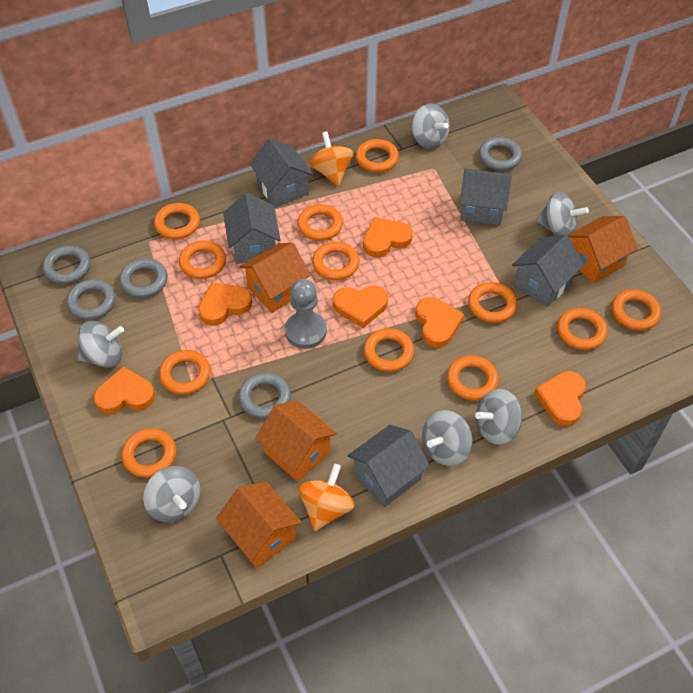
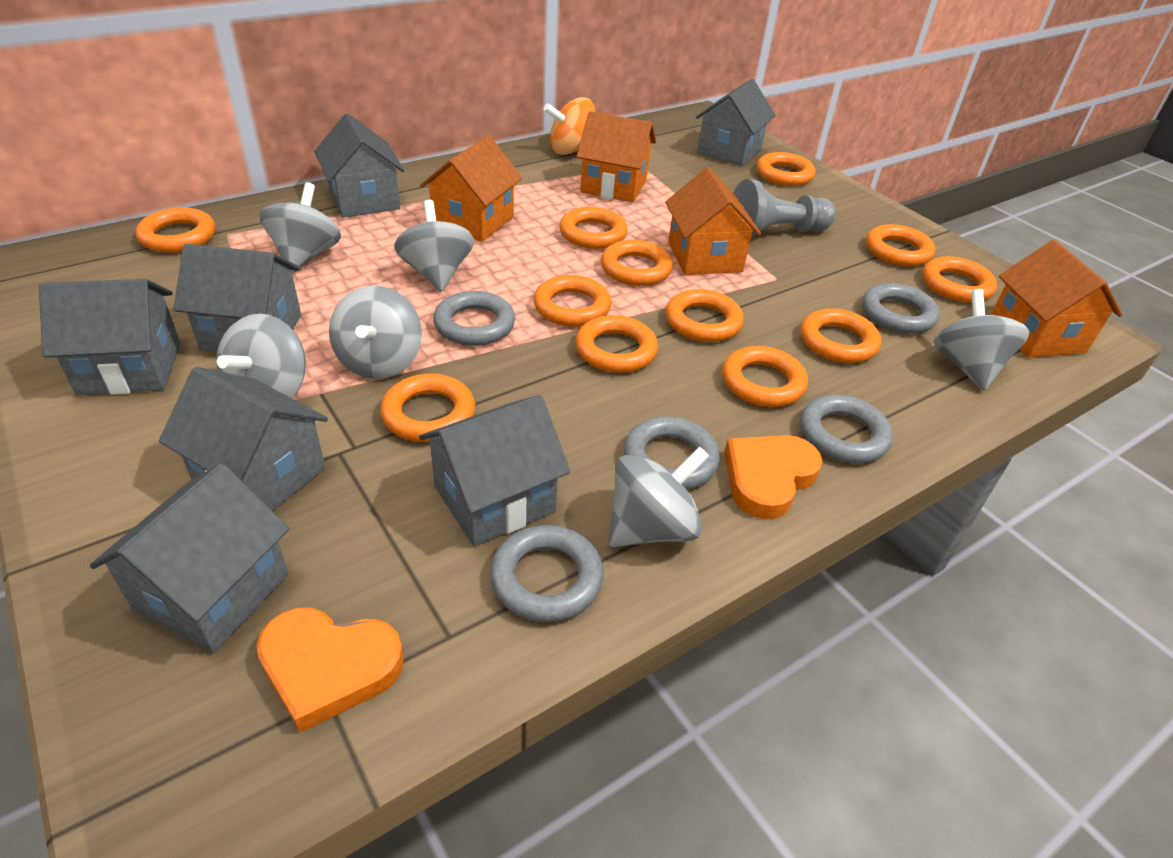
grey house: [223,193,280,264] [249,138,313,208] [348,425,430,507] [460,168,512,225] [512,235,584,307] = 5 -> [39,279,180,396] [90,463,289,653] [159,367,328,511] [174,244,301,352] [314,113,405,218] [419,395,570,546] [696,79,776,166] = 7
orange heart: [94,367,155,414] [198,282,252,326] [333,286,388,328] [363,217,413,257] [416,297,464,347] [534,371,586,426] = 6 -> [257,607,404,732] [724,435,822,519] = 2
orange spinning top: [299,464,354,531] [309,131,354,186] = 2 -> [544,97,596,155] = 1

